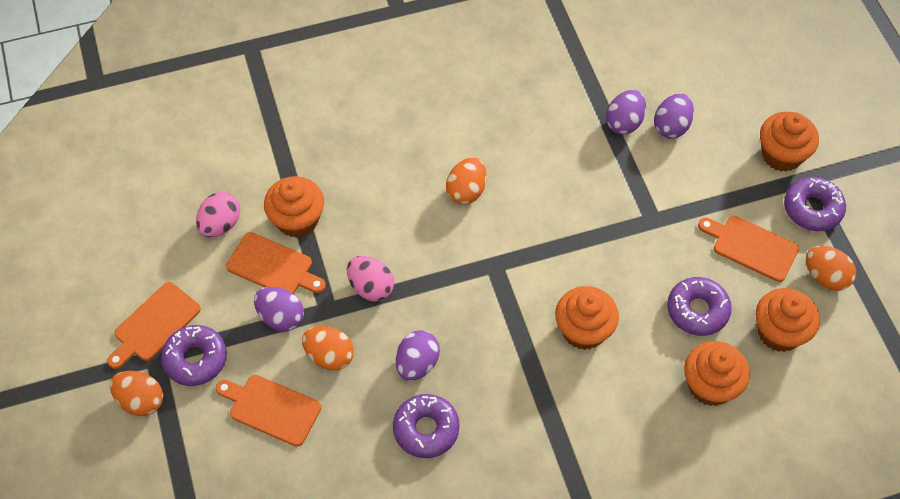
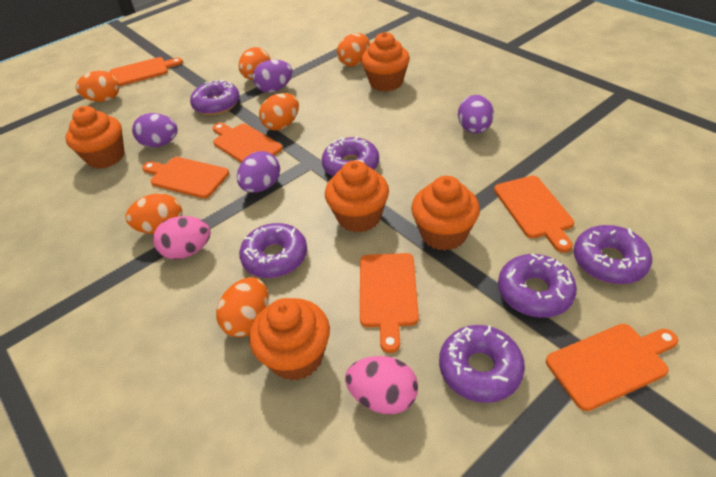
orange cutting board: [107,282,201,369] [216,375,321,447] [226,232,326,294] [698,216,799,282] = 4 -> [109,57,183,86] [142,157,229,199] [213,123,283,163] [360,253,419,353] [494,176,574,253] [546,324,678,411] = 6
orange egg: [110,371,163,416] [302,326,354,371] [446,157,487,205] [806,246,856,291] = 4 -> [76,71,119,102] [125,193,182,234] [216,277,269,337] [239,47,270,80] [259,93,299,130] [337,33,370,67] = 6
purple donut: [161,325,227,386] [393,394,460,458] [667,277,732,336] [784,177,846,231] = 4 -> [190,80,240,115] [239,223,307,278] [322,136,379,177] [439,325,525,403] [498,254,577,318] [574,225,652,284] = 6

